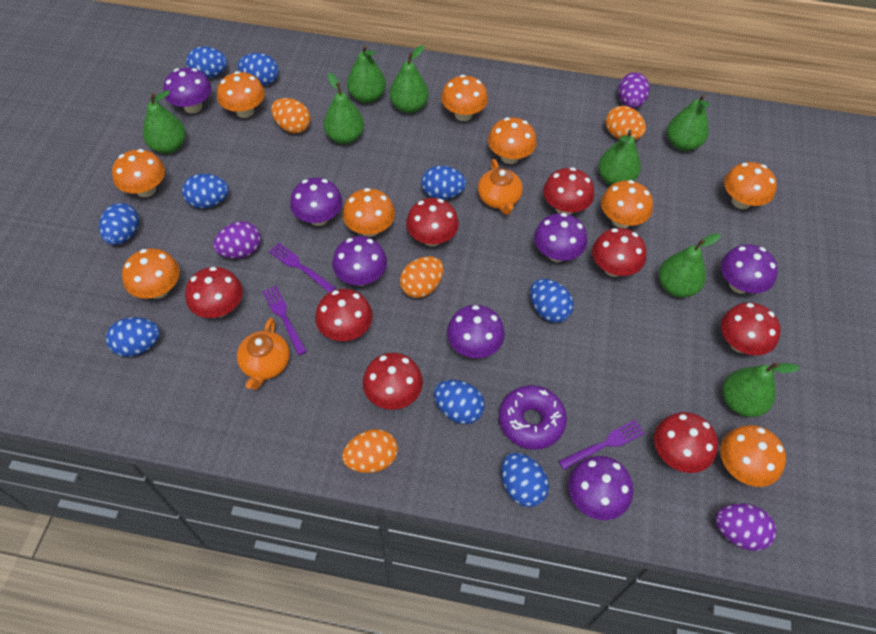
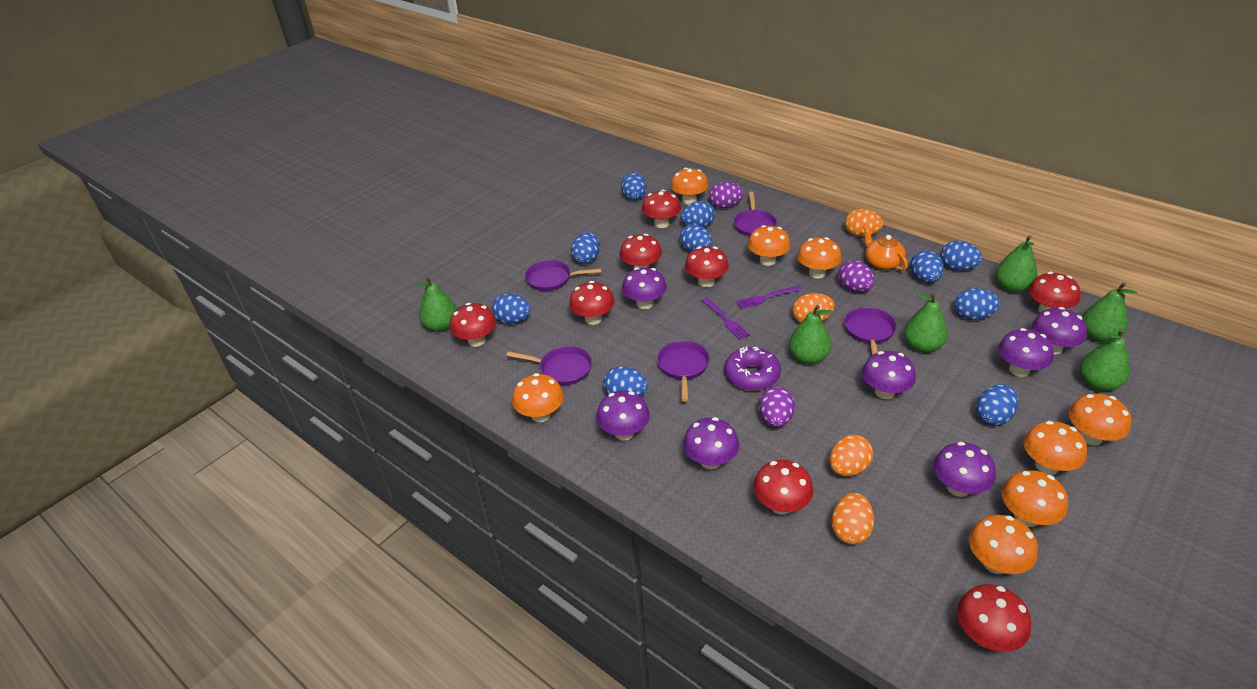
blue egg: [99,203,139,245] [106,317,160,357] [182,173,229,209] [186,46,228,78] [237,53,279,85] [421,165,467,200] [434,380,485,424] [501,453,549,507] [530,279,574,323] = 9 -> [491,294,531,324] [571,232,600,264] [604,366,648,396] [621,172,647,200] [680,224,712,252] [681,201,715,227] [910,250,944,283] [941,241,982,270] [955,288,1000,320] [976,384,1018,426] = 10
green pear: [143,90,186,154] [324,73,364,144] [347,45,386,103] [390,45,429,113] [598,130,641,185] [659,233,720,297] [667,94,710,151] [723,362,800,417] = 8 -> [416,276,457,332] [789,305,833,364] [904,292,948,353] [996,235,1038,293] [1080,329,1130,391] [1082,282,1137,342] = 6
orange mushroom: [112,149,165,197] [122,248,180,299] [217,71,265,118] [343,188,395,237] [441,75,488,121] [488,117,537,164] [601,180,653,228] [720,425,786,487] [724,162,777,209] = 9 -> [512,373,564,422] [670,167,709,204] [748,225,791,266] [797,237,842,279] [969,515,1038,574] [1002,470,1068,527] [1024,421,1087,475] [1069,393,1132,446] = 8
orange teapot: [237,318,290,390] [478,159,523,215] = 2 -> [863,226,908,271] = 1
purple fork: [262,286,307,355] [269,243,336,293] [559,420,645,470] = 3 -> [701,297,750,340] [736,285,802,309] = 2
purple pan: none = 0 -> [506,346,592,385] [525,260,602,291] [657,341,710,401] [733,191,777,236] [844,307,897,355] = 5

